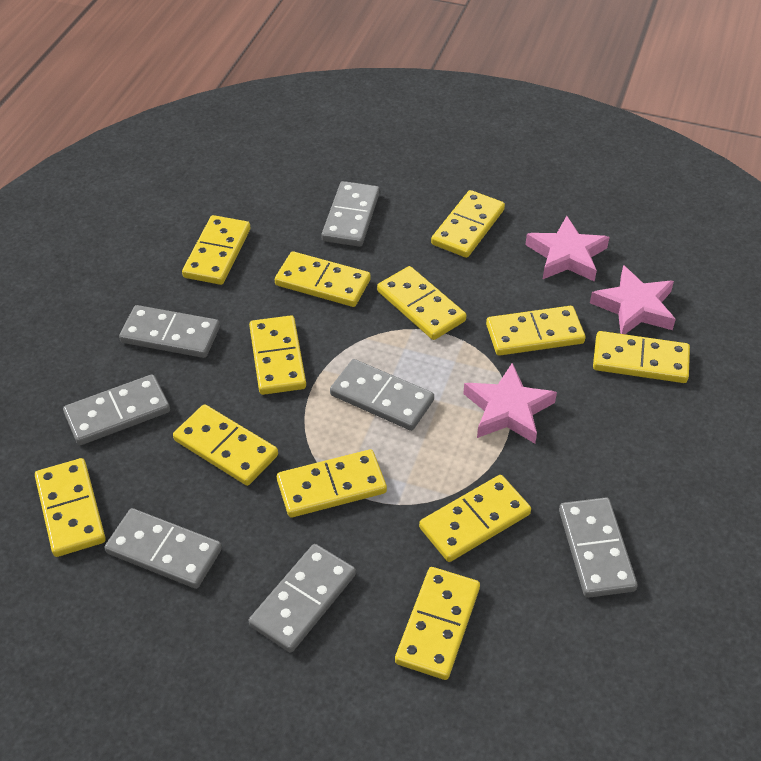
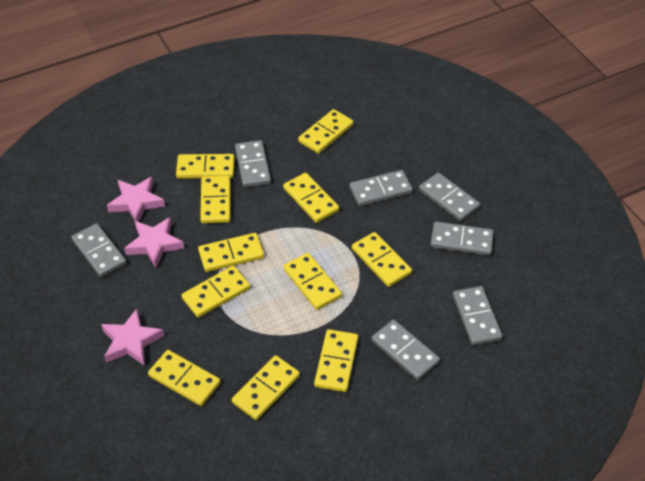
yellow domino: [35,458,106,557] [173,404,278,486] [182,215,250,285] [249,315,306,395] [275,251,371,307] [277,449,387,517] [377,266,467,340] [395,567,480,680] [419,475,531,562] [431,190,505,258] [486,306,585,356] [593,331,690,383] = 12 -> [148,350,221,406] [176,154,235,179] [181,266,250,318] [198,233,264,272] [200,175,231,224] [232,355,300,420] [283,173,339,223] [283,253,342,310] [298,109,354,154] [314,329,358,392] [352,232,412,287] = 11

